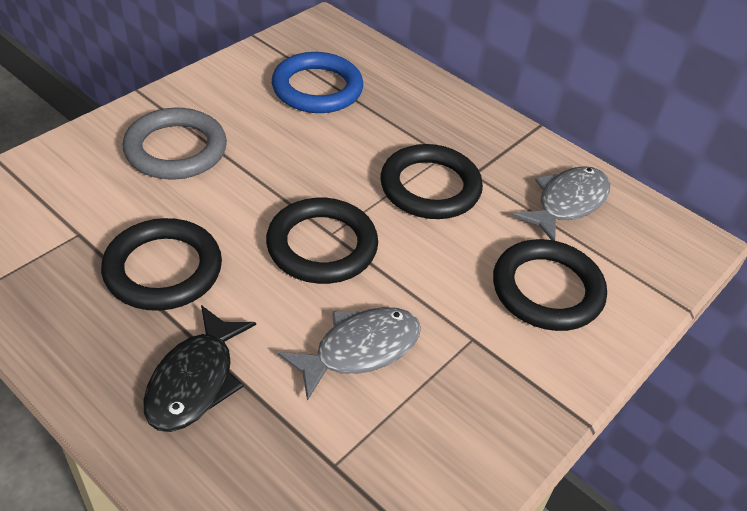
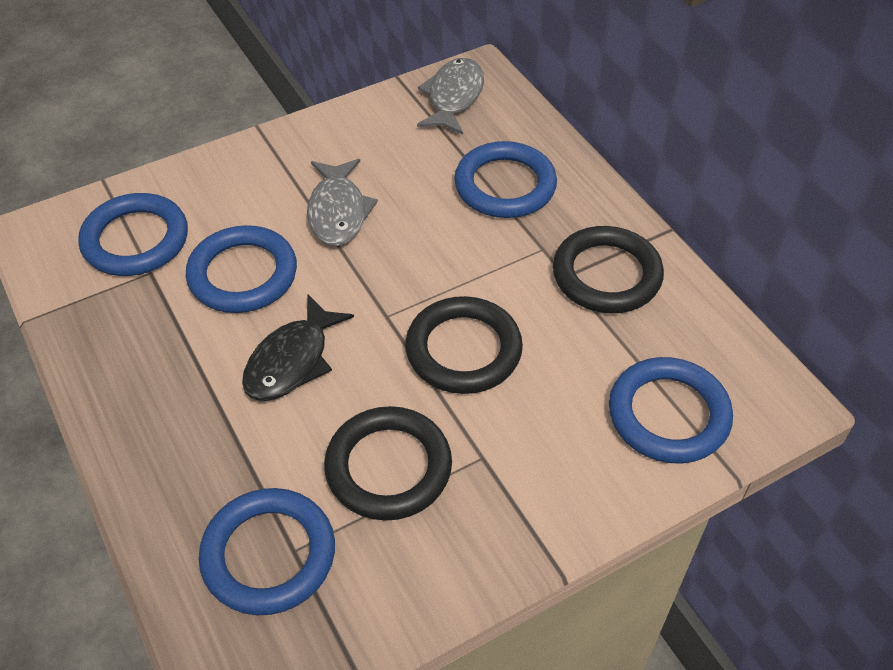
black ring: [101,218,222,311] [266,198,378,284] [381,144,483,219] [493,239,607,331] = 4 -> [324,406,452,521] [405,296,523,394] [553,226,664,313] = 3
blue ring: [272,52,363,113] = 1 -> [78,193,188,276] [186,225,297,313] [199,488,335,615] [454,141,557,218] [609,357,733,464] = 5
grey ring: [123,107,227,180] = 1 -> none = 0

